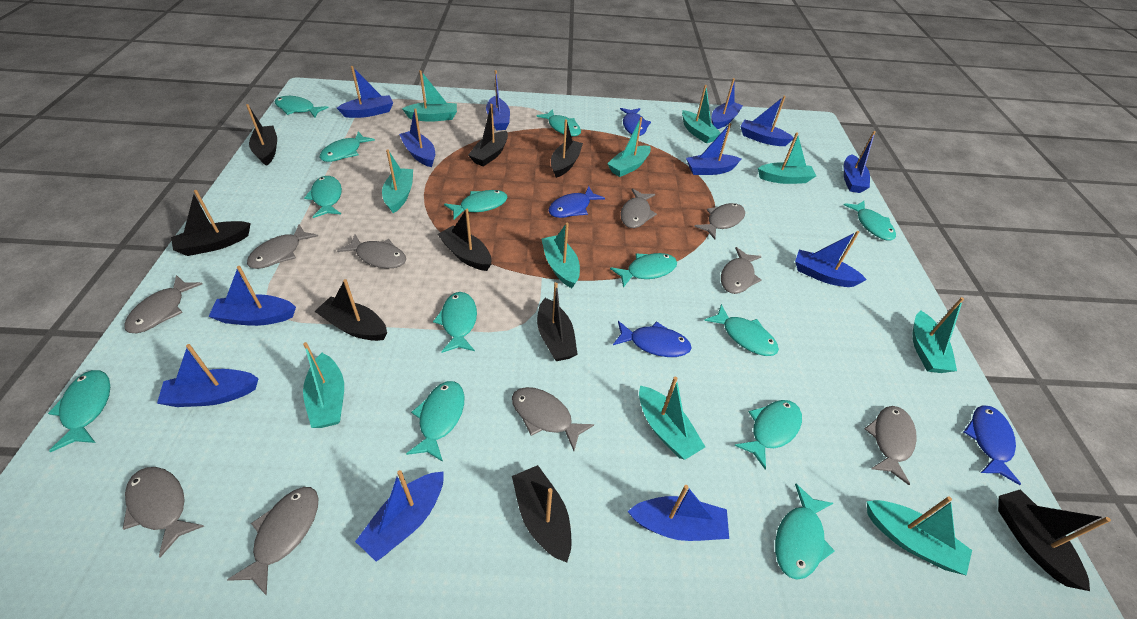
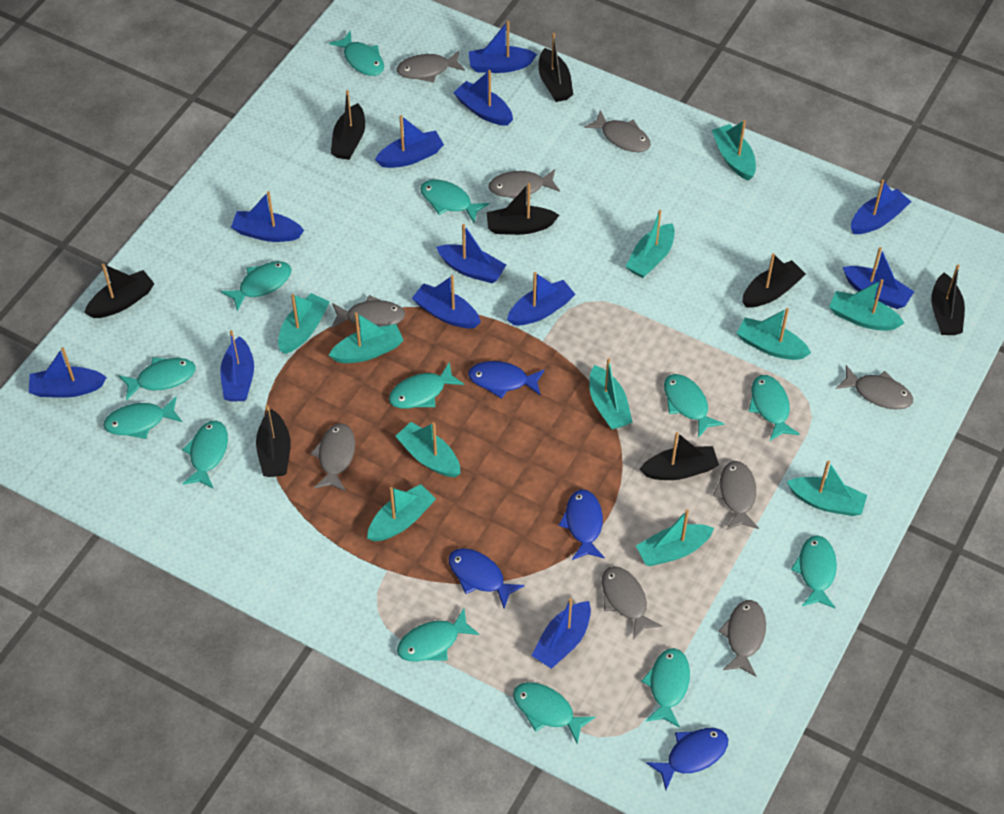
black boat: [171,190,251,256] [246,104,277,166] [314,279,387,341] [437,209,491,271] [468,104,508,167] [512,465,572,563] [537,282,578,361] [551,119,583,178] [998,489,1111,591] = 9 -> [84,263,154,318] [256,405,291,477] [331,90,365,160] [486,183,559,235] [538,33,573,102] [639,432,719,480] [742,253,806,308] [931,264,965,335] = 8
grey fish: [123,467,204,557] [124,275,202,333] [227,487,319,596] [247,224,318,269] [337,235,406,268] [512,387,594,451] [620,189,657,228] [694,203,745,239] [721,247,762,294] [865,406,917,485] = 10 -> [310,423,355,491] [331,295,405,328] [397,51,465,83] [488,169,560,202] [584,110,651,152] [602,566,663,640] [713,461,759,530] [718,600,766,677] [835,365,913,410] = 9
turquoise boat: [303,342,344,428] [382,150,413,213] [402,70,457,122] [541,222,580,288] [607,117,651,177] [639,377,705,460] [682,85,721,143] [758,132,816,184] [867,496,972,576] [913,297,964,373] = 10 -> [278,293,330,354] [328,312,404,363] [367,484,436,541] [395,422,461,477] [589,358,633,430] [625,210,675,278] [636,509,714,566] [712,120,756,181] [736,308,811,360] [787,460,867,516] [829,279,904,331] = 11

